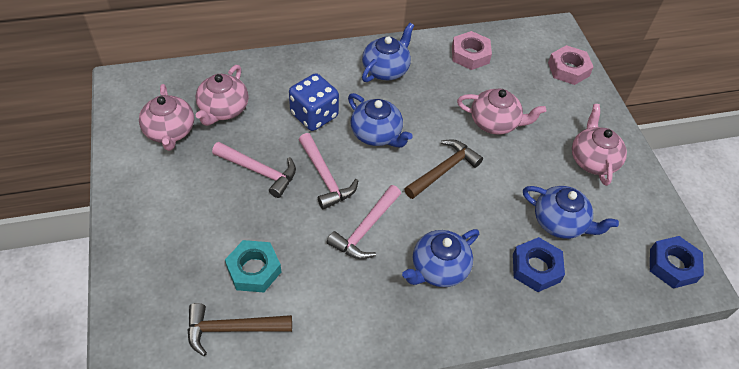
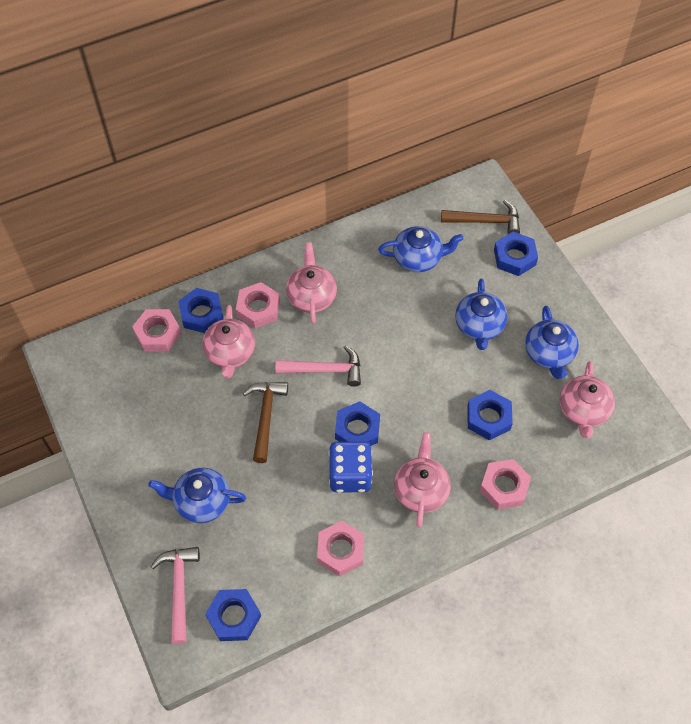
blue nut: [513,237,565,292] [650,236,704,289] = 2 -> [178,288,224,333] [205,589,261,641] [335,401,380,446] [467,390,513,440] [494,232,538,276] = 5
pink hammer: [212,142,296,198] [299,133,358,209] [327,185,401,259] = 3 -> [150,547,200,644] [276,345,361,387] = 2
pink nut: [452,31,492,70] [548,45,593,85] = 2 -> [132,309,181,352] [236,282,280,328] [317,521,364,576] [480,459,531,510] = 4
turquoise nut: [225,240,281,292] = 1 -> none = 0

